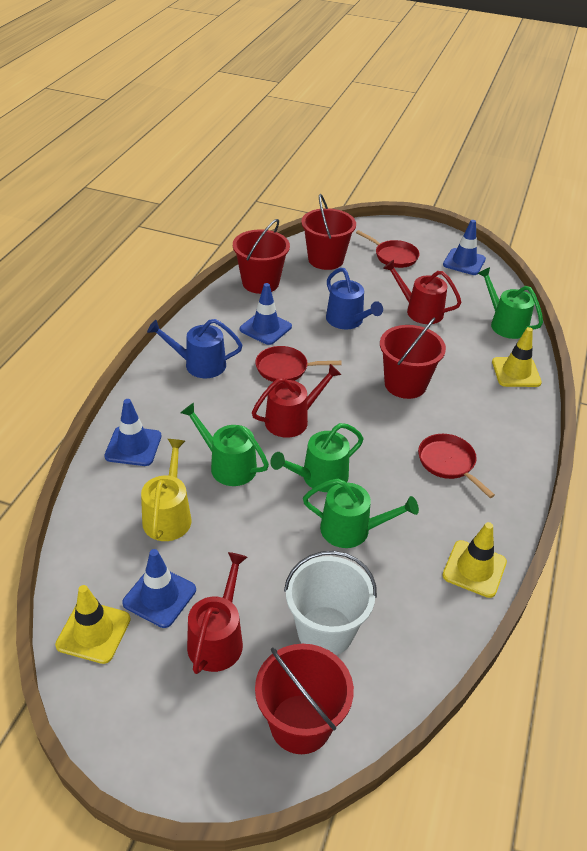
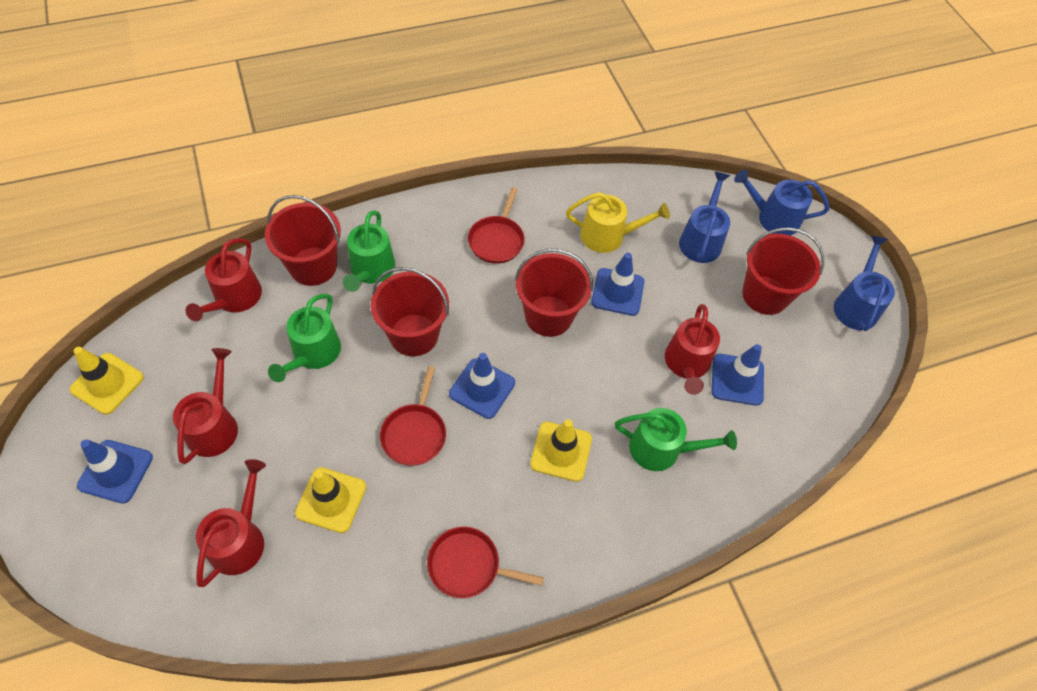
blue watering can: [147,319,243,378] [326,268,383,329] = 2 -> [679,172,730,263] [734,169,829,236] [834,235,895,331] = 3
green watering can: [181,403,269,486] [270,423,363,492] [303,479,419,548] [478,267,543,339] = 4 -> [268,293,341,382] [343,210,395,292] [615,408,737,471] = 3
red watering can: [187,552,247,674] [252,364,341,438] [383,260,462,324] = 3 -> [173,348,238,464] [186,238,262,321] [196,459,266,587] [665,304,720,395] = 4
white bucket: [284,551,377,655] = 1 -> none = 0

